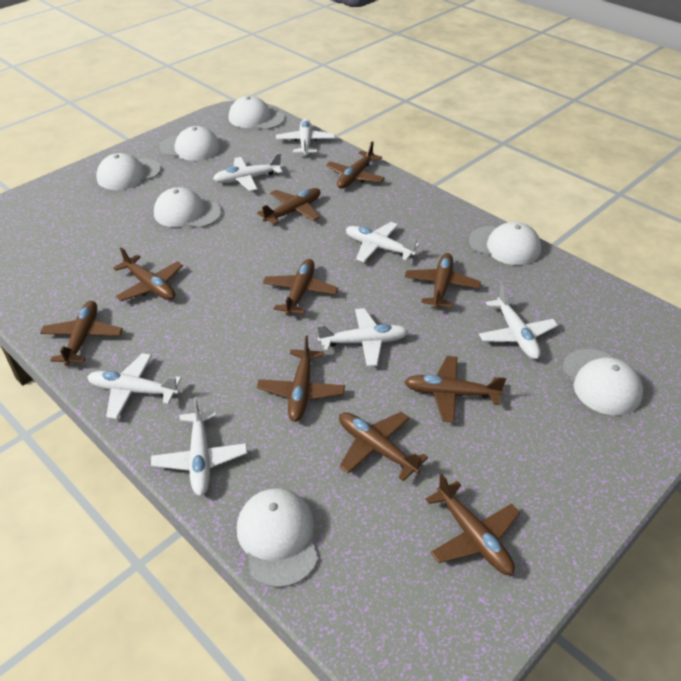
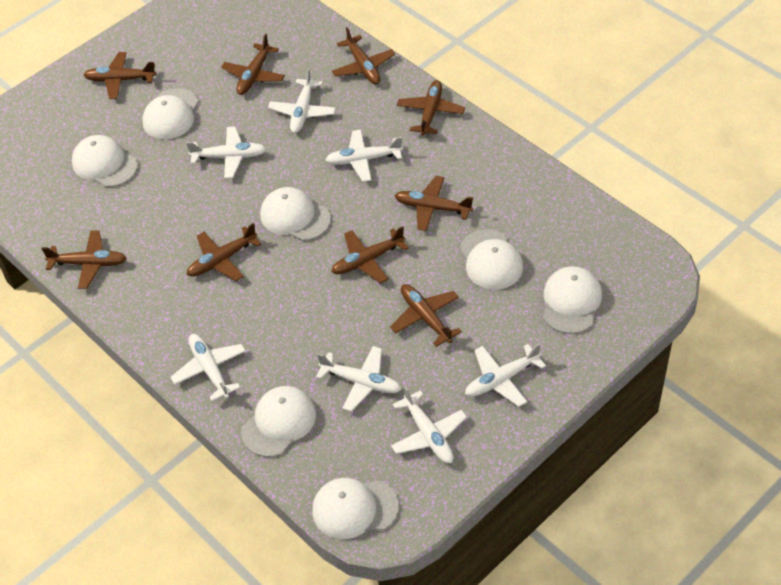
brown plane: [40,301,123,366] [113,247,183,301] [257,188,321,225] [257,336,345,422] [263,259,338,316] [326,141,385,189] [339,412,428,481] [405,253,481,309] [405,356,506,423] [425,474,520,575] = 10 -> [41,231,127,289] [84,52,157,99] [187,223,262,281] [221,34,285,95] [332,27,395,84] [332,226,409,284] [390,284,462,347] [394,176,473,231] [397,80,465,136] = 9

